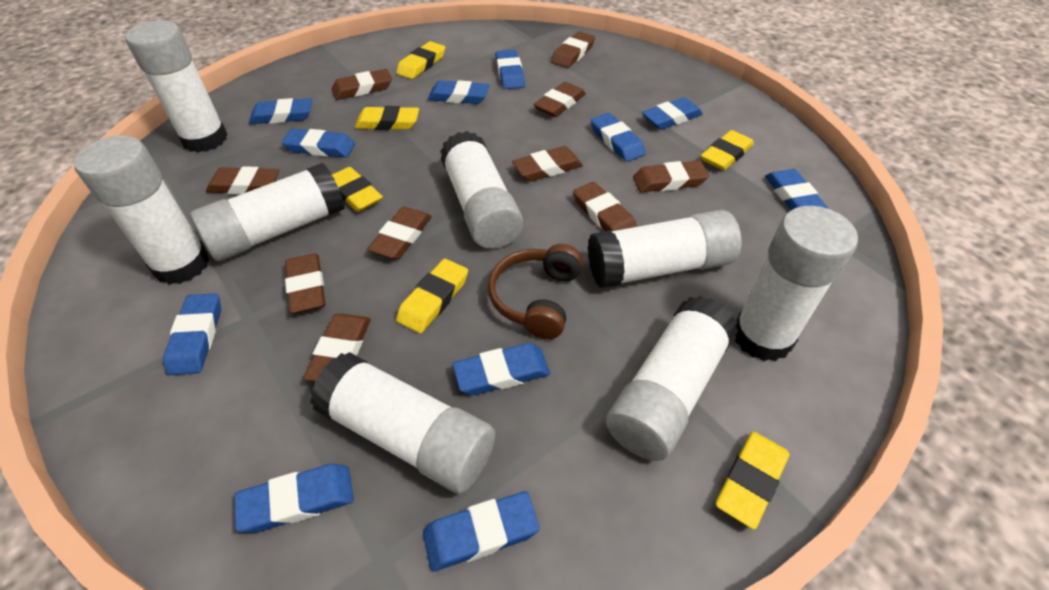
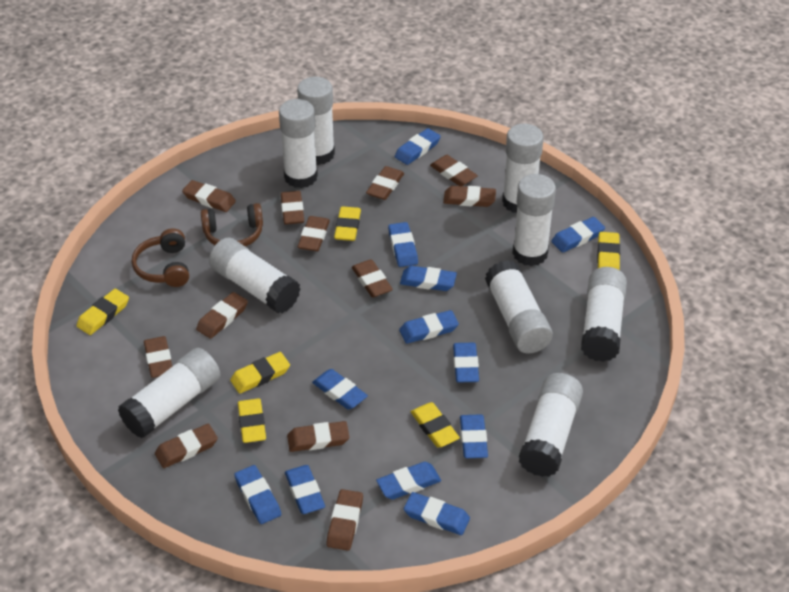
blue eraser: [163,293,221,375] [234,464,354,533] [249,98,312,124] [282,129,355,157] [423,491,540,572] [428,80,490,104] [452,343,550,395] [495,50,525,89] [591,113,646,162] [642,97,703,130] [765,169,829,210] = 11 -> [234,465,281,524] [285,465,325,514] [312,369,368,410] [376,462,441,500] [388,222,418,267] [395,128,441,165] [399,310,459,344] [400,266,457,291] [404,492,470,535] [453,343,479,383] [460,414,488,458] [551,217,605,253] = 12
brown eraser: [206,166,279,195] [285,253,325,314] [303,314,371,382] [331,69,392,100] [367,207,432,259] [512,146,583,182] [533,82,586,117] [551,32,595,68] [573,182,637,231] [633,161,709,192] = 10 -> [144,336,172,378] [155,424,218,468] [182,180,236,212] [196,292,248,339] [281,191,304,225] [287,421,349,452] [298,216,330,251] [326,489,363,551] [352,259,393,297] [366,166,404,200] [430,155,478,186] [443,186,496,207] = 12
brown headphones: [488,244,583,339] = 1 -> [132,228,189,287] [201,203,263,247] = 2
white glue stick: [74,136,210,285] [125,20,228,152] [190,163,345,261] [310,352,495,494] [440,131,523,249] [587,210,741,288] [606,296,738,461] [735,206,858,362] = 8 -> [118,348,221,438] [209,238,301,313] [279,99,318,188] [297,77,335,165] [485,260,553,353] [502,123,543,213] [512,174,556,266] [519,373,583,477] [581,267,627,362] = 9

